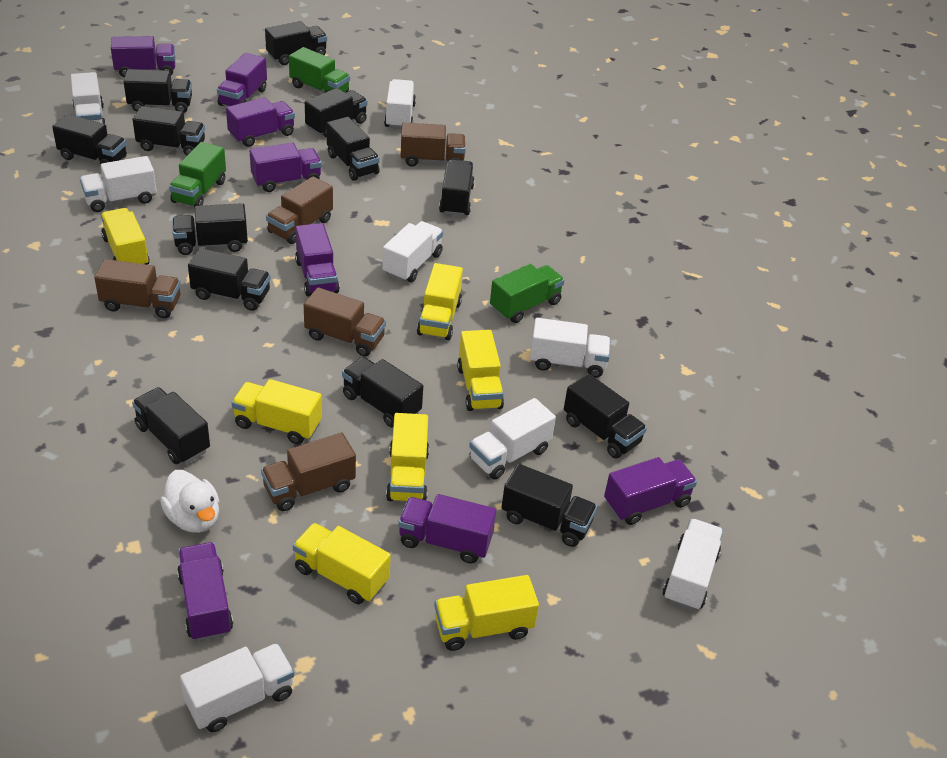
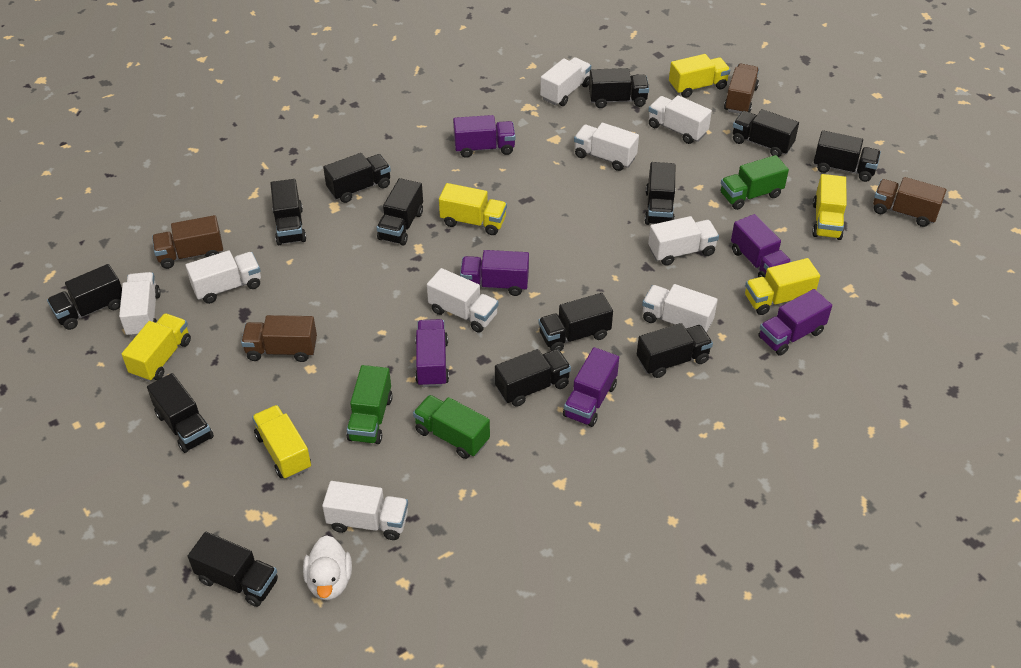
brown truck: [94,259,181,318] [261,433,356,511] [266,176,333,244] [304,287,386,357] [401,122,466,167] = 5 -> [152,215,223,269] [241,315,317,362] [724,64,759,114] [873,177,946,227] = 4
purple truck: [111,36,175,77] [177,542,233,641] [217,53,267,107] [226,97,295,147] [250,142,322,192] [295,223,340,297] [398,494,496,564] [604,457,697,525] = 8 -> [415,319,449,387] [453,115,516,158] [460,250,529,296] [563,347,619,427] [731,214,792,278] [759,289,832,356] = 6
white truck: [71,72,106,125] [80,156,157,212] [180,643,294,732] [382,221,443,282] [384,79,416,129] [469,398,556,479] [530,318,611,378] [663,519,723,611] = 8 -> [119,272,161,337] [186,250,261,304] [322,481,408,540] [427,268,499,333] [540,57,591,106] [574,123,639,171] [642,284,718,333] [648,95,712,144] [648,216,719,266] = 9
yellow truck: [101,208,150,264] [231,379,322,444] [293,523,391,604] [386,413,429,501] [417,263,463,340] [434,575,539,651] [457,330,504,411] = 7 -> [122,313,191,382] [252,405,311,479] [439,183,507,235] [669,54,730,98] [745,258,820,315] [812,174,846,240] = 6

